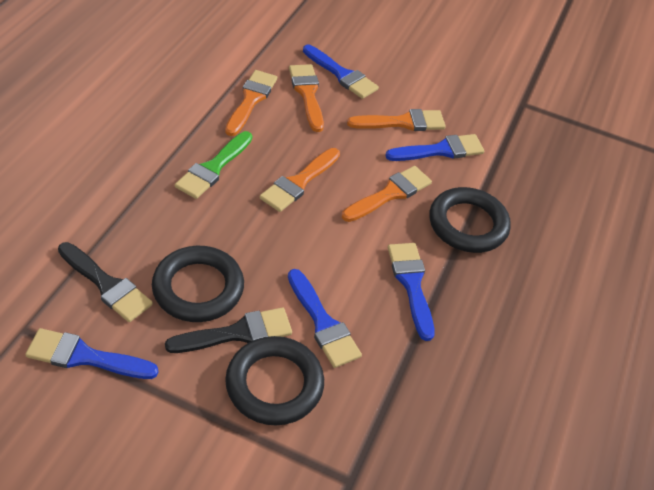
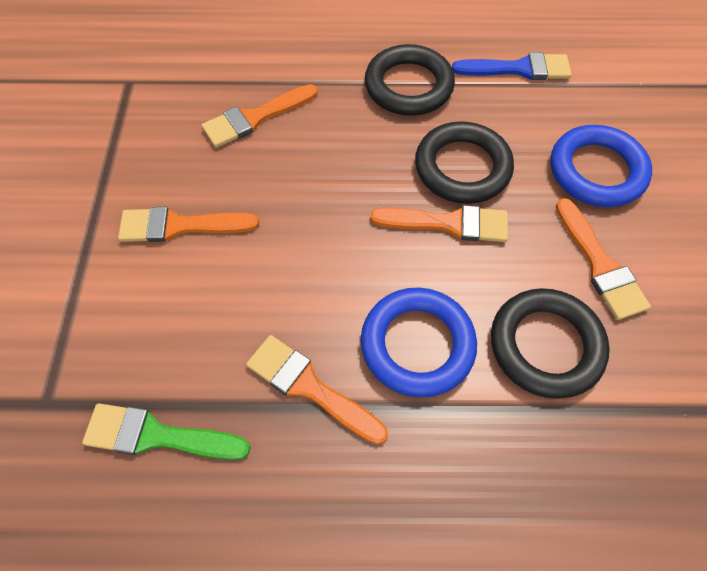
black brush: [58,242,153,322] [165,308,292,353] = 2 -> none = 0
blue brush: [25,328,159,379] [288,269,362,368] [303,45,379,99] [385,134,484,161] [388,243,435,341] = 5 -> [452,52,572,80] = 1
blue ring: none = 0 -> [361,288,477,398] [551,125,652,207] = 2

